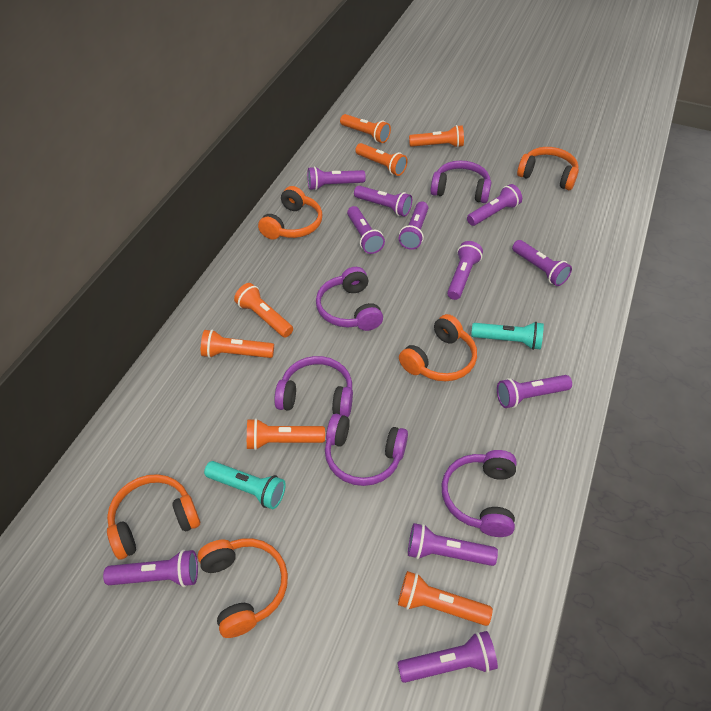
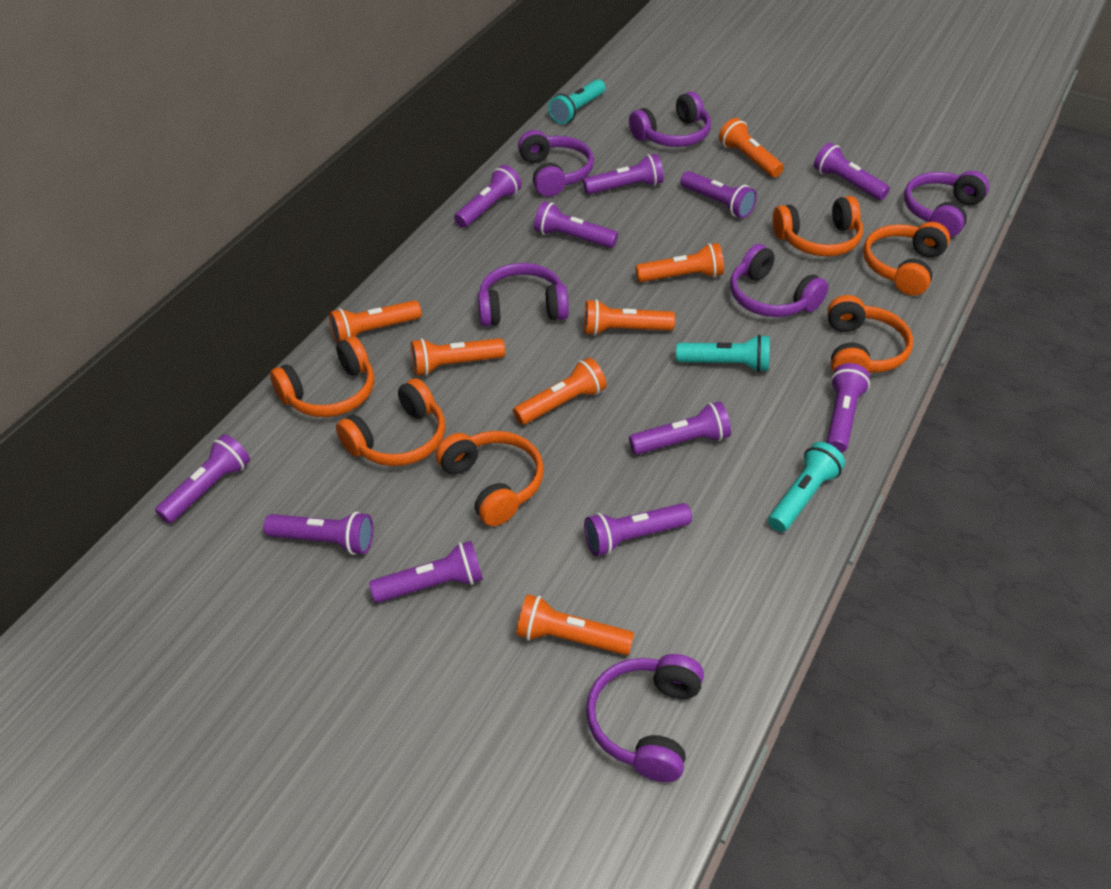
orange headphones: [107,474,200,560] [198,538,288,638] [258,186,322,240] [399,314,477,381] [517,147,579,190] = 5 -> [270,336,374,417] [336,378,445,466] [436,431,544,526] [773,196,863,257] [828,295,913,373] [863,222,950,296] = 6
purple headphones: [274,356,353,417] [316,267,383,331] [325,414,408,486] [430,161,491,203] [441,450,517,537] = 5 -> [478,263,569,326] [518,130,594,197] [586,654,704,782] [629,92,711,147] [730,244,828,317] [904,171,989,237] = 6
turquoise flashlight: [204,461,286,509] [471,322,544,350] = 2 -> [548,79,605,124] [676,334,770,372] [768,442,845,532] = 3

